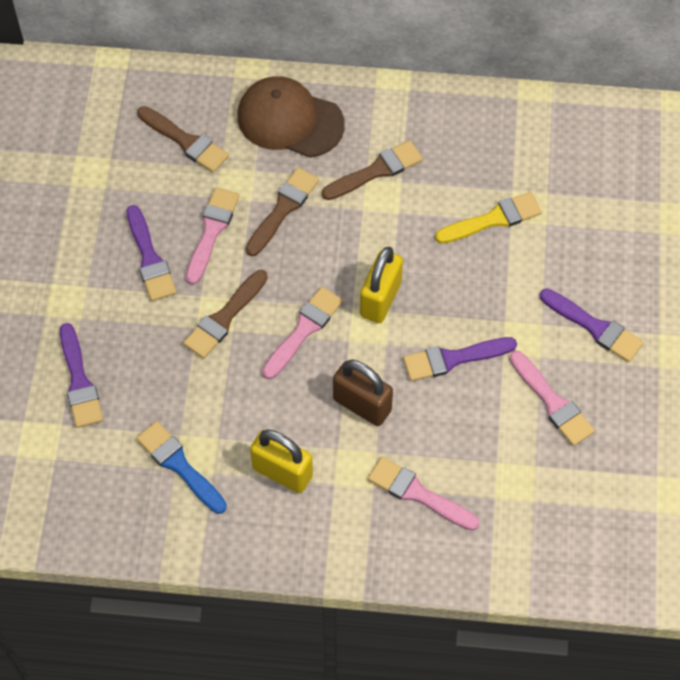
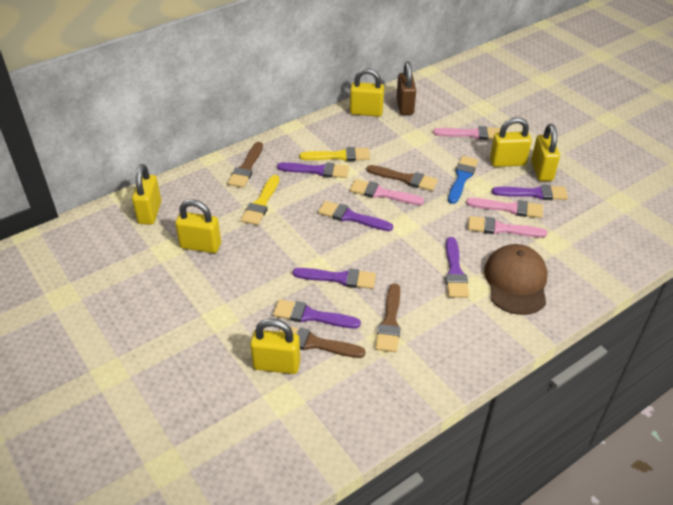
purple brush: [60,323,103,428] [126,205,177,301] [403,337,517,381] [540,289,644,362] = 4 -> [273,299,361,328] [277,162,349,178] [293,268,376,289] [318,201,393,231] [446,237,469,298] [492,184,568,200] = 6
yellow brush: [435,192,542,244] = 1 -> [241,175,280,225] [299,147,370,161] = 2
yellow padlock: [250,429,313,493] [360,247,403,323] = 2 -> [132,164,161,225] [175,199,221,253] [250,319,300,374] [350,68,384,117] [490,117,532,167] [531,124,560,181] = 6

